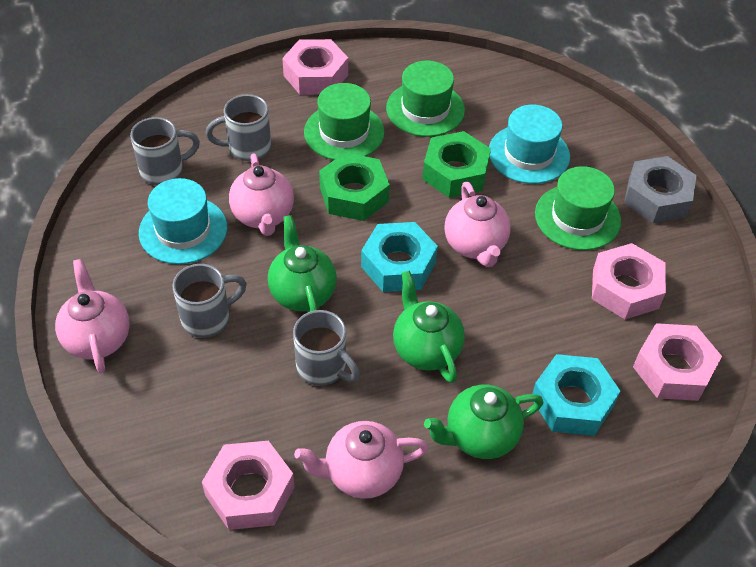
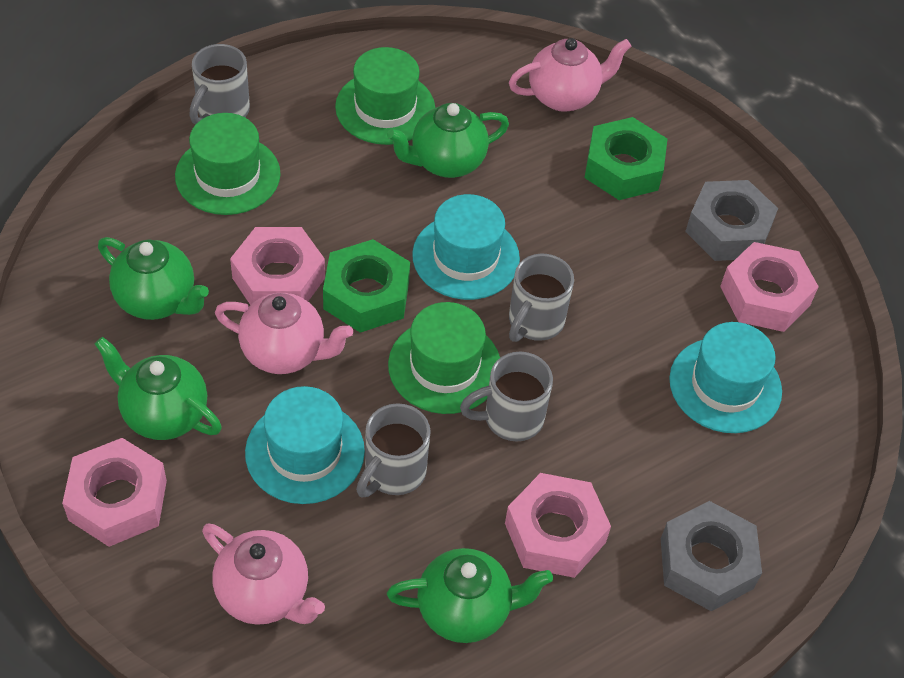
green teapot: [268,215,337,313] [393,271,465,383] [424,385,543,459] = 3 -> [95,337,222,440] [98,237,209,320] [387,103,509,178] [387,548,553,643] = 4
grey nut: [624,156,697,223] = 1 -> [661,501,762,611] [685,180,778,261] = 2
pink teapot: [55,259,130,373] [229,153,294,236] [294,421,428,499] [444,182,511,267] = 4 -> [202,524,325,625] [215,293,353,374] [509,38,631,112] = 3
turquoise hat: [139,178,227,264] [489,105,570,184] = 2 -> [245,386,365,504] [412,194,520,300] [669,322,782,433] = 3
turquoise nut: [361,222,438,292] [532,354,620,436] = 2 -> none = 0

